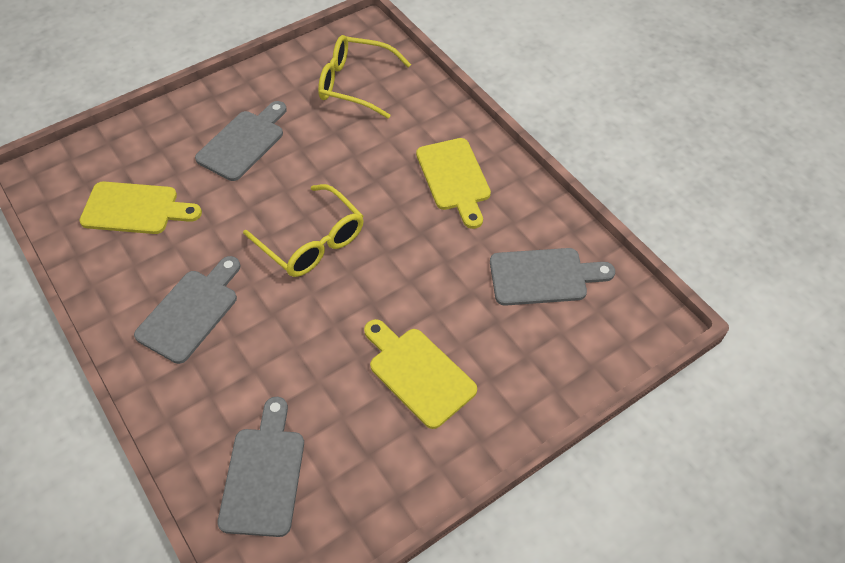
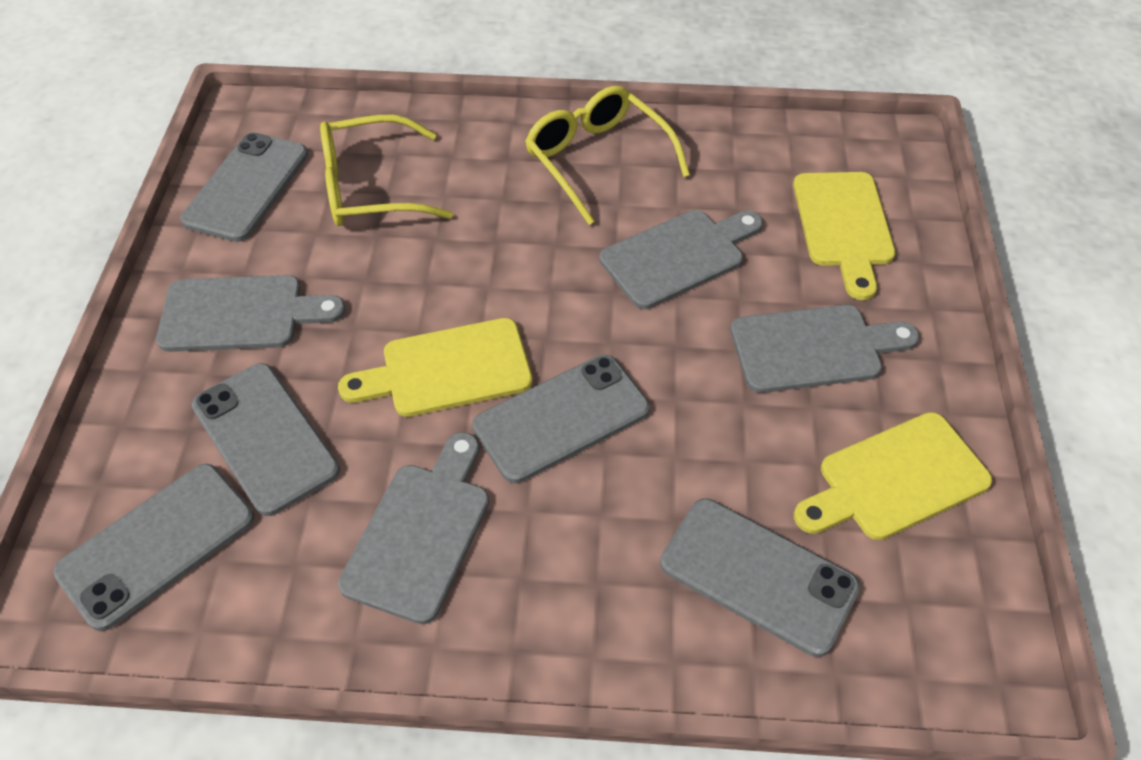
grey phone: none = 0 -> [53,464,254,631] [180,133,308,242] [192,363,340,516] [472,355,650,483] [660,498,860,657] = 5

